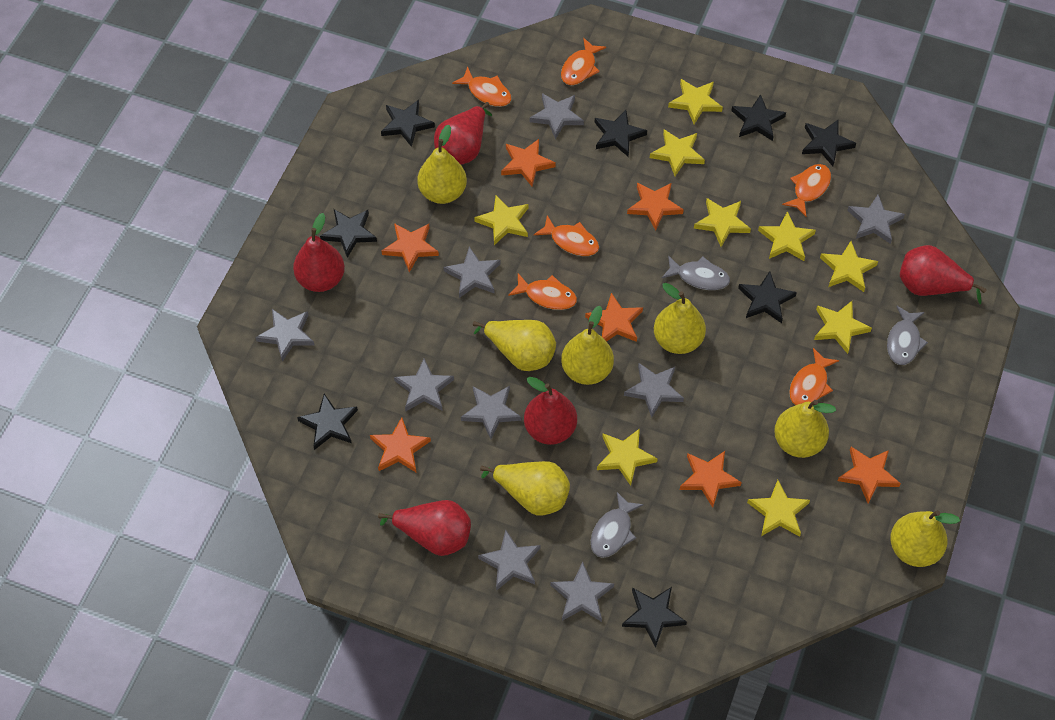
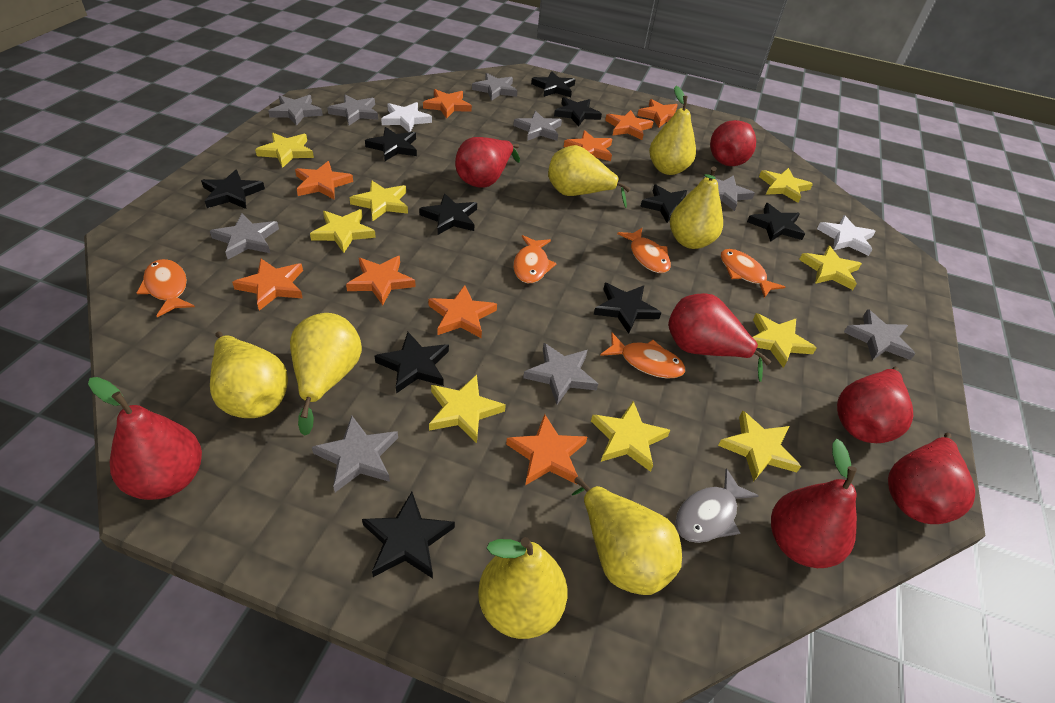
black star: [297,394,358,450] [320,209,377,258] [381,100,435,147] [595,110,647,157] [622,587,687,648] [731,94,786,141] [738,271,797,323] [802,120,856,166] = 8 -> [201,169,265,209] [362,492,455,578] [365,127,417,161] [375,332,449,393] [419,193,477,235] [531,71,576,97] [554,97,602,127] [594,283,661,334] [640,185,687,223] [747,203,805,242] = 10
grey fish: [591,492,644,558] [661,255,730,290] [887,306,928,365] = 3 -> [676,468,759,543] = 1
orange fish: [452,67,512,107] [508,273,577,310] [534,215,599,256] [561,38,606,85] [782,164,831,216] [789,348,839,405] = 6 -> [137,259,195,317] [513,235,557,283] [600,333,685,378] [617,228,671,273] [721,249,785,298] = 5
orange star: [370,417,431,472] [382,223,439,273] [501,139,556,186] [585,293,643,342] [627,183,684,230] [680,451,742,508] [838,447,901,503] = 7 -> [232,259,303,311] [295,161,353,199] [346,256,416,305] [423,89,472,119] [428,285,497,338] [506,414,587,485] [564,130,612,161] [605,110,653,140] [637,99,678,128] = 9
red pear: [293,213,345,292] [378,500,471,556] [434,102,492,165] [524,377,577,445] [900,245,986,304] = 5 -> [88,377,202,500] [455,137,520,188] [668,293,771,382] [710,120,756,166] [771,439,857,568] [837,367,913,443] [888,433,975,524] = 7
white star: none = 0 -> [381,102,432,132] [817,215,876,256] = 2

